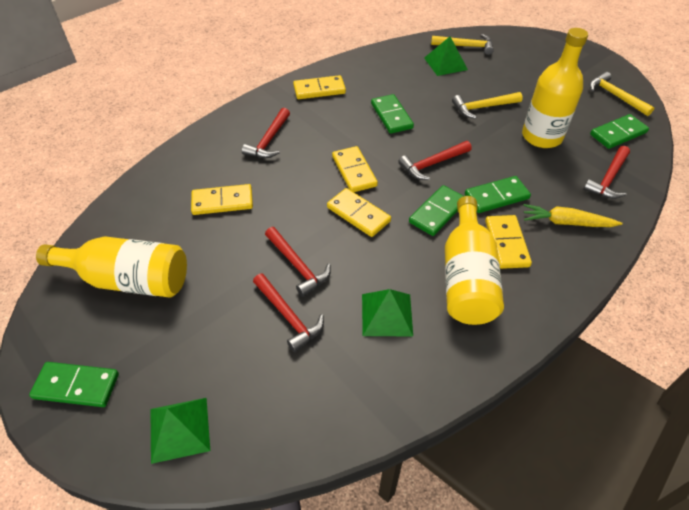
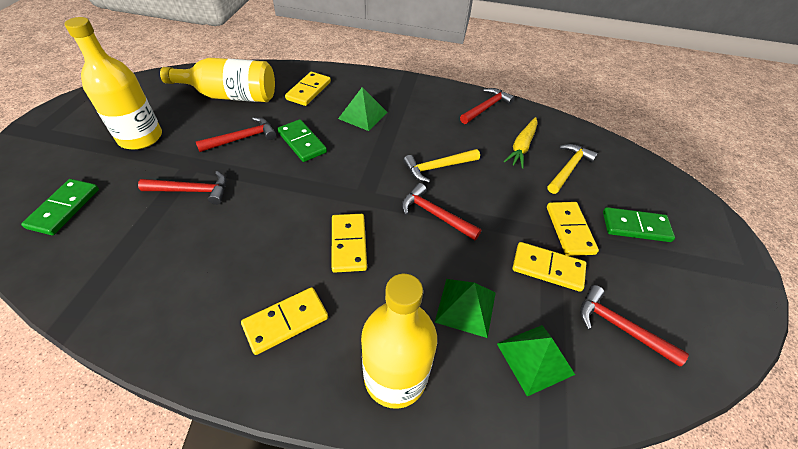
green domino: [29,362,119,407] [371,94,414,134] [409,185,464,236] [465,176,531,213] [590,114,649,149] = 5 -> [21,179,99,235] [277,119,327,162] [603,207,675,242] = 3
yellow hammer: [431,34,494,55] [452,92,523,119] [589,72,654,116] = 3 -> [403,149,480,183] [548,144,598,194] = 2

